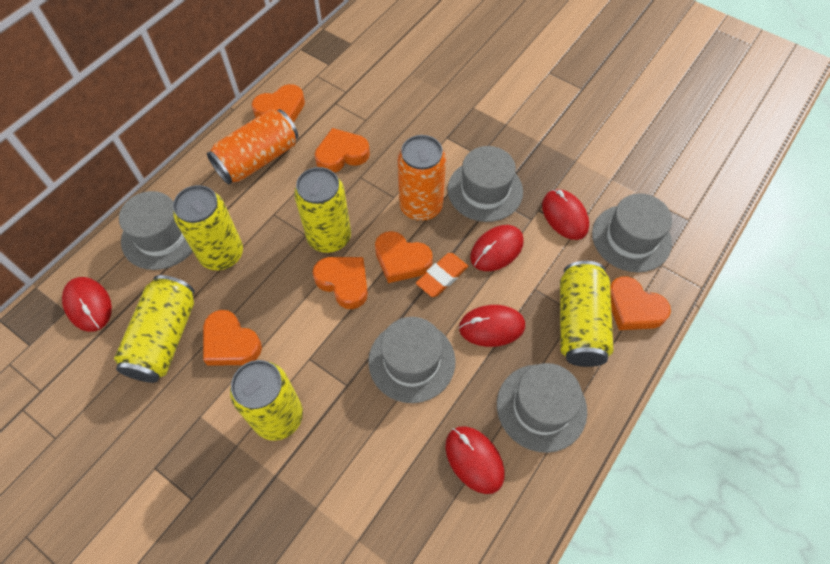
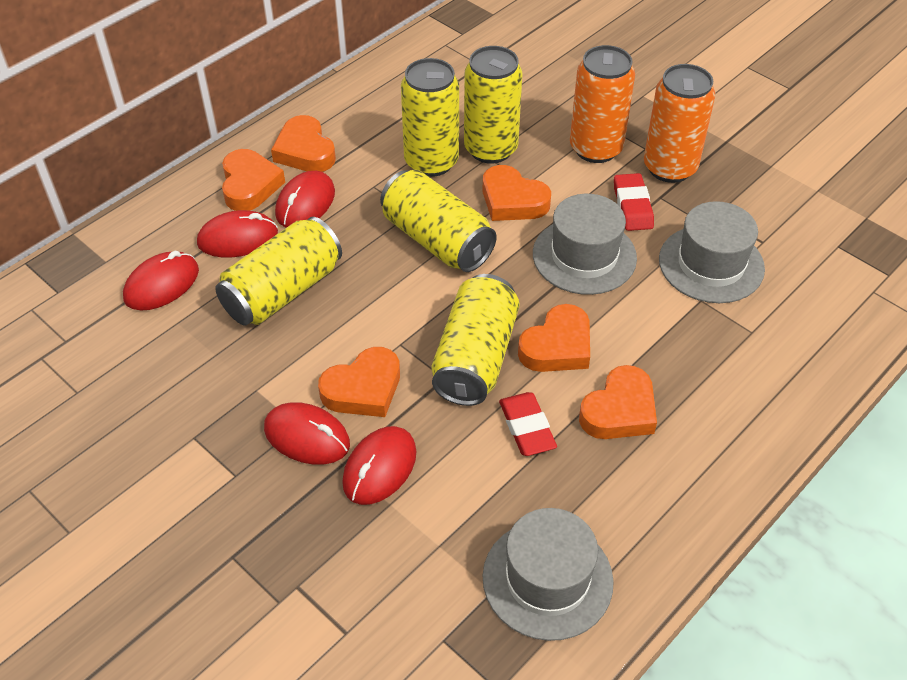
grey hat: [119,191,193,270] [368,317,455,403] [448,146,523,222] [497,363,587,453] [592,193,672,272] = 5 -> [483,508,614,641] [533,194,637,295] [659,201,765,303] = 3
orange eraser: [416,253,468,297] = 1 -> none = 0
red eraser: none = 0 -> [499,392,557,456] [614,173,654,231] = 2

